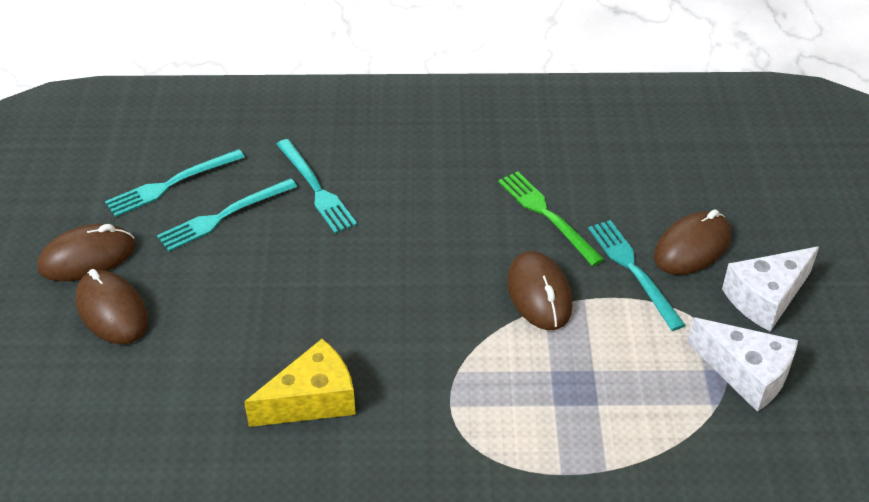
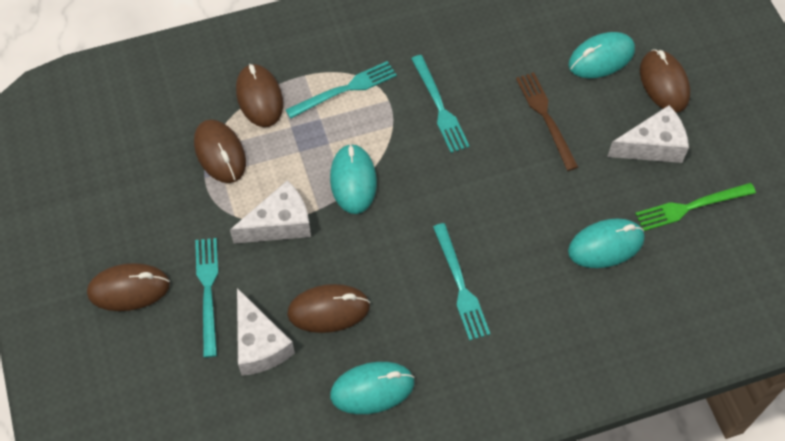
brown fork: none = 0 -> [516,72,578,171] = 1
brown mouse: [38,224,135,281] [76,269,148,344] [507,251,573,330] [654,209,731,275] = 4 -> [87,263,170,311] [194,119,246,183] [236,64,283,127] [287,284,370,333] [640,49,690,112] = 5
turquoise mouse: none = 0 -> [330,143,377,214] [330,362,415,414] [568,218,645,268] [569,32,635,78] = 4
white cheese: [687,317,798,412] [722,246,819,332] = 2 -> [230,180,311,244] [237,288,295,376] [607,105,689,163] = 3
yellow cheese: [244,339,356,427] = 1 -> none = 0

